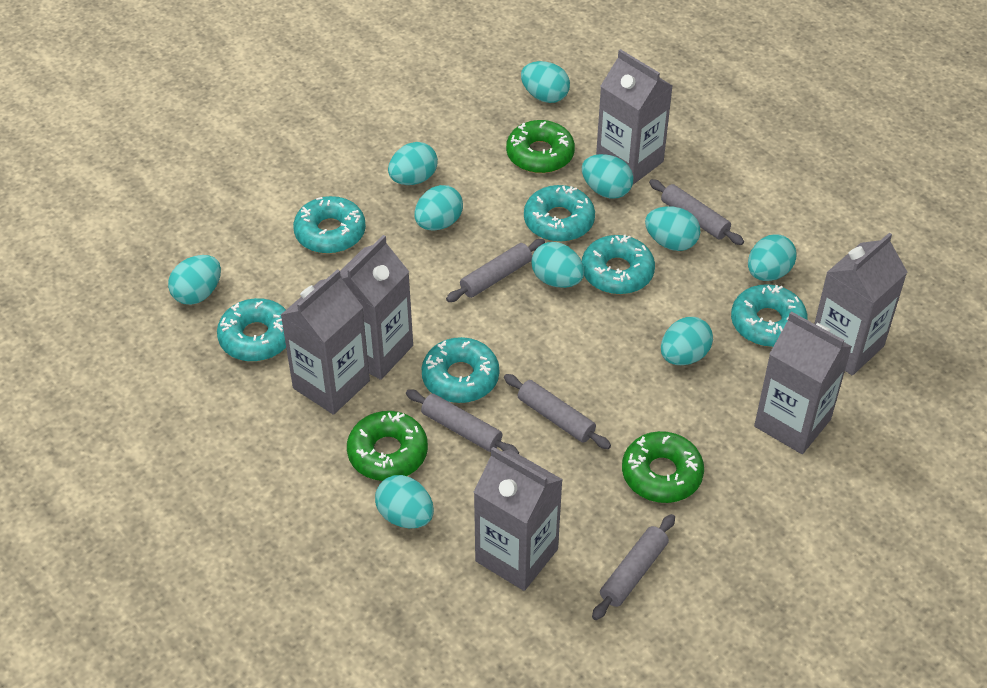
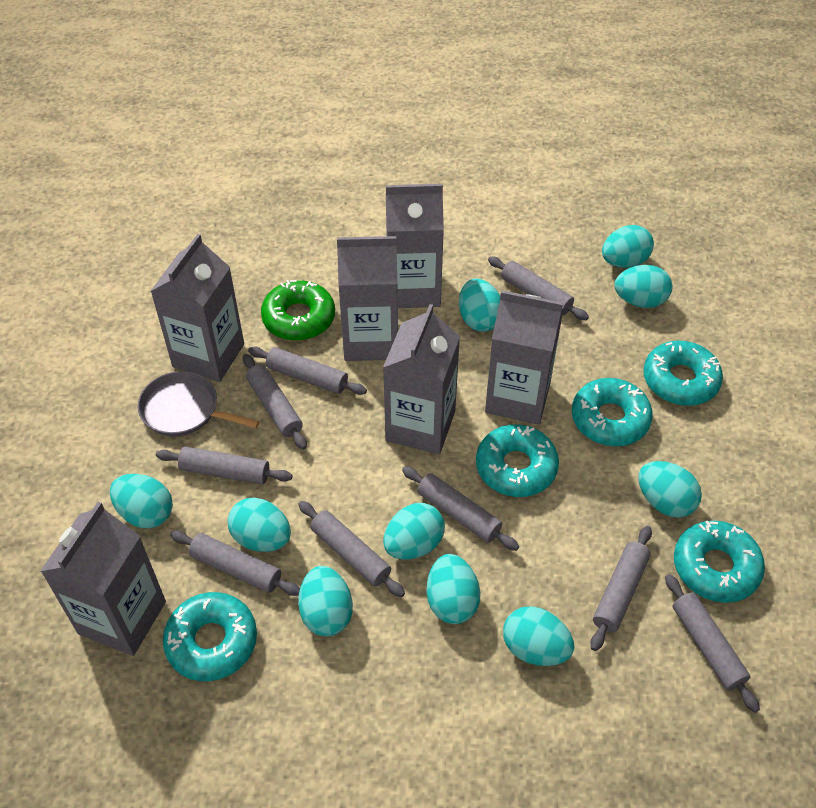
green donut: [347,411,428,481] [506,120,575,173] [622,431,704,503] = 3 -> [261,280,335,341] = 1
grey pan: none = 0 -> [138,371,260,437] = 1
grey rolling pin: [406,389,519,454] [446,239,545,302] [504,374,611,449] [592,514,675,620] [649,179,744,245] = 5 -> [156,447,293,484] [170,531,300,596] [243,354,307,449] [248,346,367,395] [298,501,405,597] [402,466,519,551] [488,256,589,320] [590,526,652,651] [665,574,760,713] = 9
turquoise donut: [217,298,286,362] [293,196,366,254] [422,337,499,403] [524,185,595,242] [582,235,655,294] [731,284,808,347] = 6 -> [163,592,257,681] [476,424,559,497] [572,378,653,446] [643,341,723,406] [674,521,765,603] = 5

